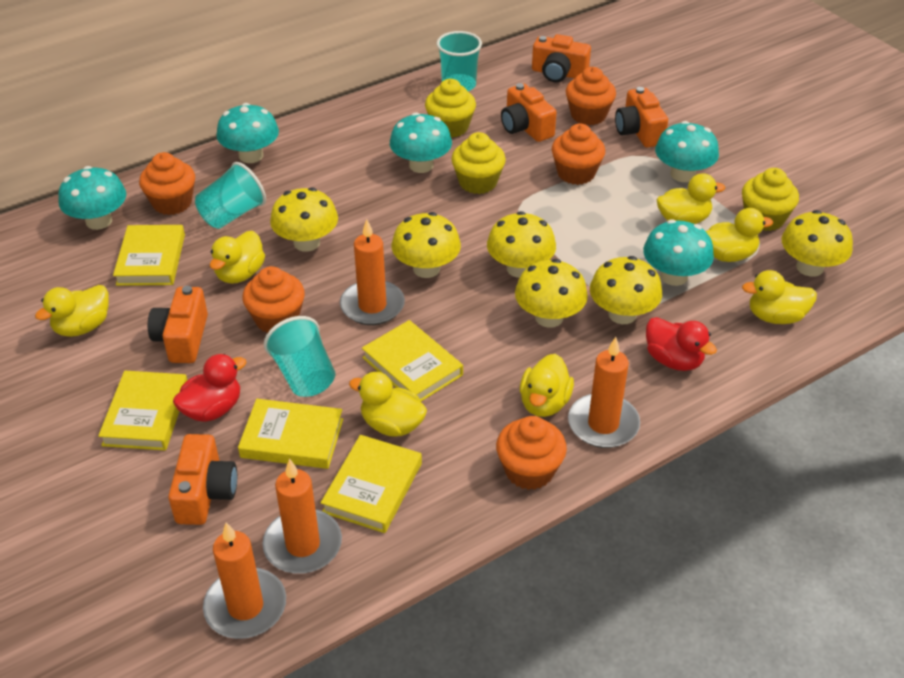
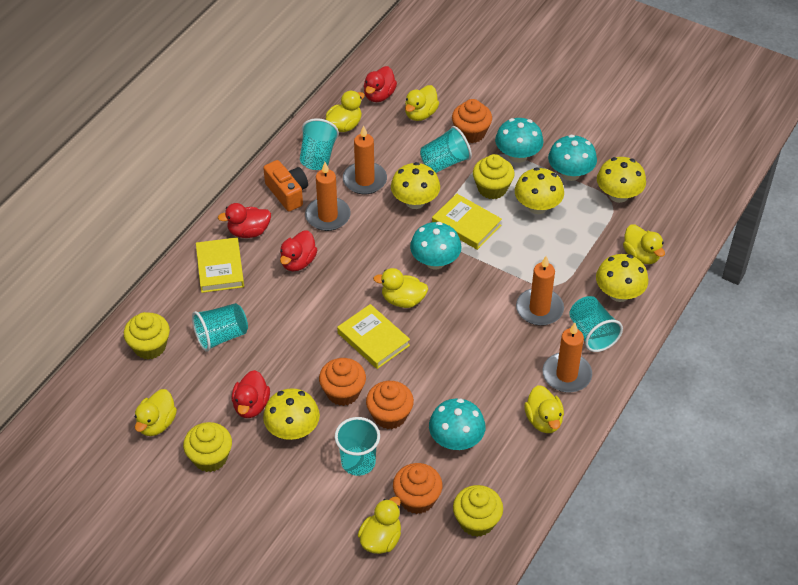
orange camera: [148,286,208,363] [168,434,237,525] [501,83,557,142] [532,34,591,83] [615,87,668,148] = 5 -> [263,160,308,211] = 1
orange cupcake: [139,152,195,215] [243,266,305,333] [496,416,567,490] [552,123,605,185] [566,67,616,125] = 5 -> [319,358,366,406] [366,381,414,429] [393,463,442,514] [452,99,492,143] = 4
red duck: [173,354,246,422] [646,317,717,371] = 2 -> [218,203,271,238] [232,370,270,418] [280,230,318,271] [364,66,397,102] = 4
turquoise cup: [195,162,266,229] [264,316,335,397] [437,31,482,91] = 3 -> [192,303,248,352] [300,118,339,170] [335,417,380,476] [420,126,472,173] [569,296,623,352] = 5
turquoise mushroom: [58,166,126,230] [216,103,279,163] [390,112,452,173] [643,220,714,286] [655,121,719,182] = 5 -> [410,222,462,269] [429,398,486,450] [495,118,544,163] [548,135,597,181] = 4
yellow book: [98,371,187,451] [113,225,185,286] [238,399,343,469] [321,435,422,533] [362,320,463,401] = 5 -> [196,237,244,293] [337,304,410,369] [432,193,502,250] = 3
yellow cupcake: [425,79,476,138] [451,132,506,194] [742,168,799,231] = 3 -> [124,312,170,360] [183,422,232,472] [453,485,503,537] [473,154,515,199] = 4
yellow mushroom: [270,187,338,252] [392,212,461,278] [487,211,556,278] [515,259,588,328] [590,256,662,324] [782,210,853,277] = 6 -> [263,388,320,440] [391,162,440,209] [515,167,564,214] [596,254,648,302] [597,157,646,203] = 5

